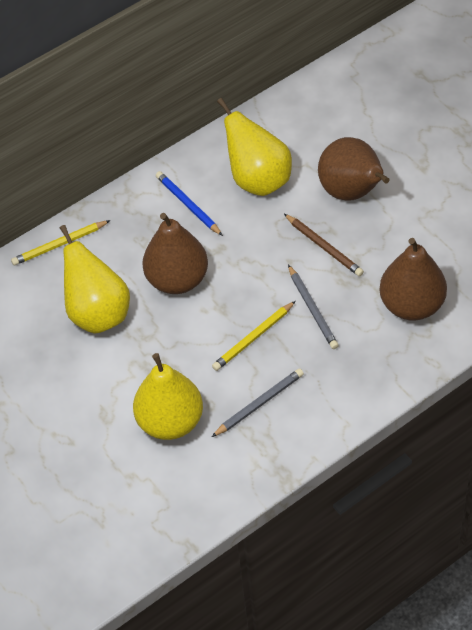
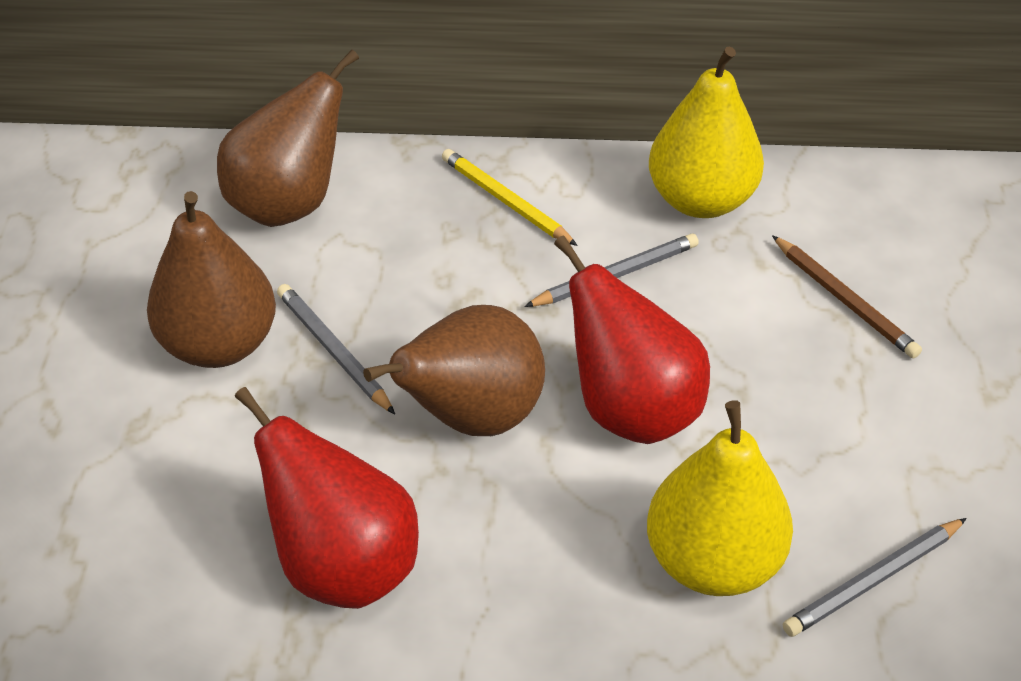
blue pencil: [156,171,223,236] = 1 -> none = 0
grey pencil: [212,368,304,437] [288,265,339,349] = 2 -> [277,284,395,414] [524,233,699,307] [783,518,967,637] = 3
red pear: none = 0 -> [235,387,419,609] [554,236,710,444] = 2
yellow pear: [60,225,130,334] [133,353,203,440] [217,98,292,196] = 3 -> [647,400,793,596] [649,47,764,218] = 2
yellow pencil: [11,220,110,265] [212,301,296,371] = 2 -> [442,149,578,246] = 1

